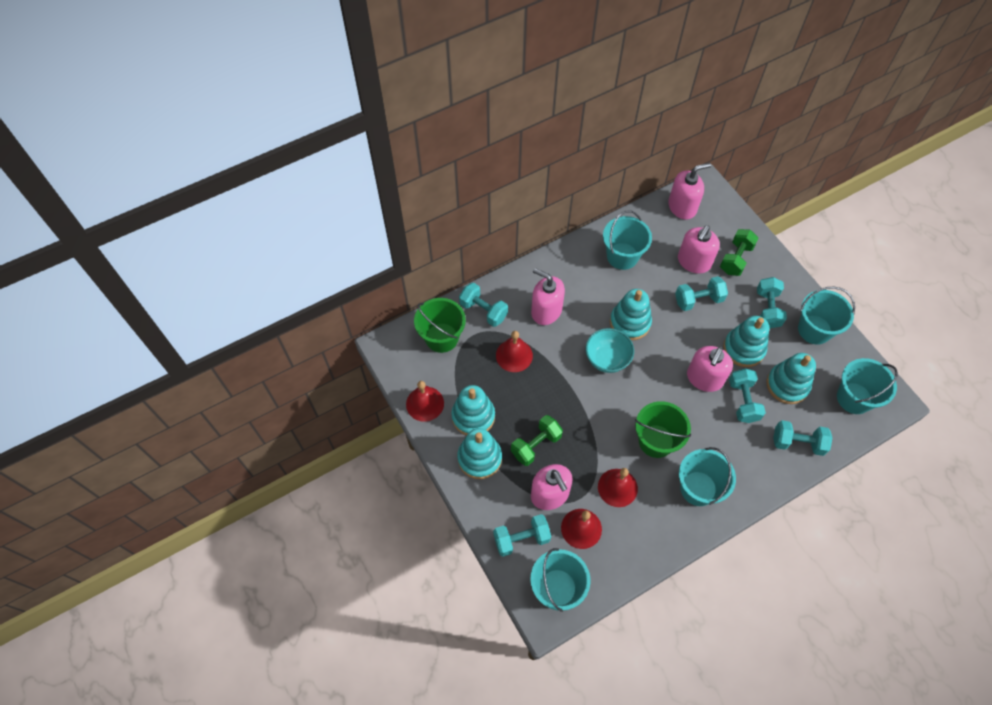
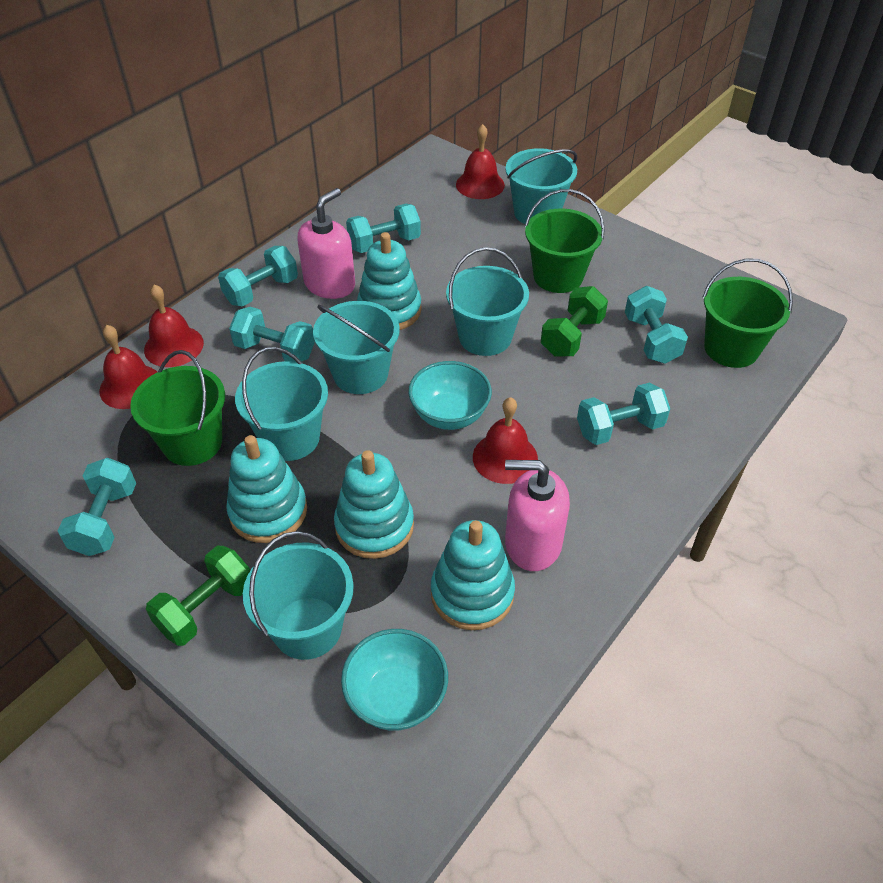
green bucket: [414,298,466,353] [635,401,691,458] = 2 -> [130,350,225,466] [525,189,605,293] [702,259,793,368] = 3
pink soap dispenser: [531,268,565,325] [531,464,573,510] [668,163,711,219] [678,225,720,274] [687,346,733,392] = 5 -> [297,188,355,299] [505,460,570,571] = 2
turquoise bowl: [585,328,634,373] = 1 -> [341,629,448,731] [408,361,492,430] = 2
turquoise stacking toy: [451,385,495,435] [457,428,502,479] [610,289,652,340] [723,316,769,367] [766,353,816,404] = 5 -> [226,435,307,543] [334,450,414,559] [357,232,422,330] [431,520,515,630] = 4

